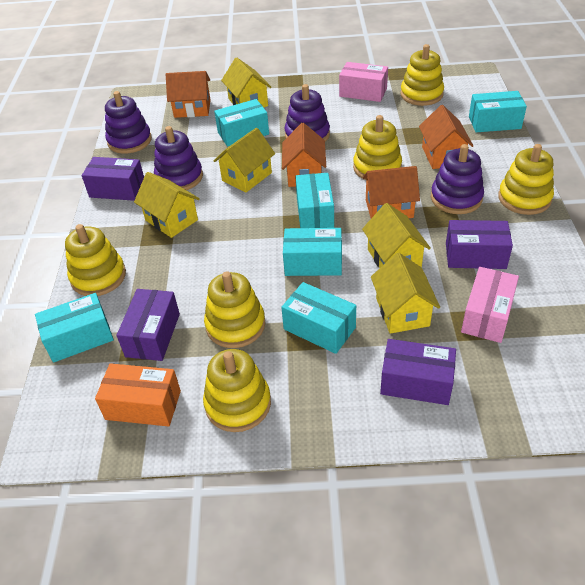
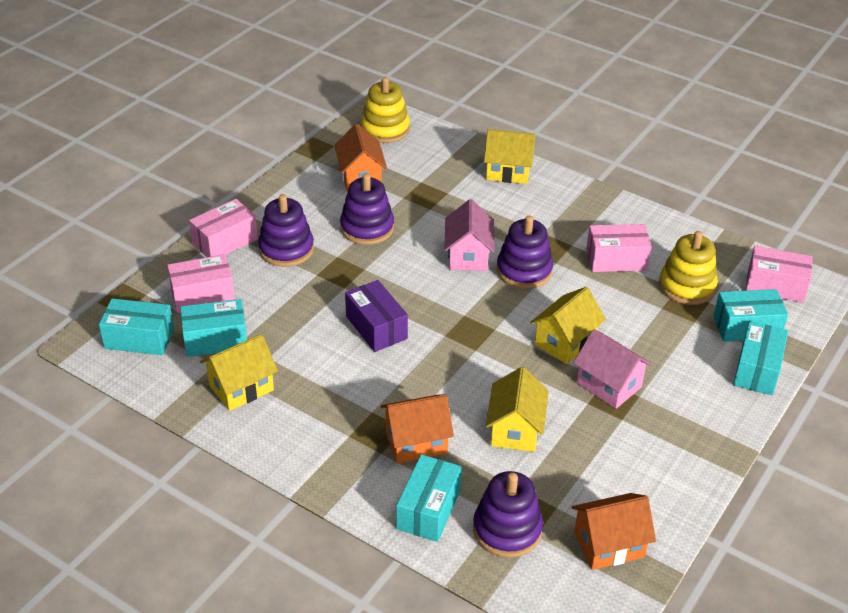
orange box: [95,363,181,427] = 1 -> none = 0
orange house: [166,71,211,118] [282,123,326,187] [363,166,420,218] [419,105,474,169] = 4 -> [334,124,387,191] [381,394,454,463] [572,493,656,570] = 3
pink box: [339,62,388,102] [461,267,519,343] = 2 -> [167,254,235,312] [189,199,258,257] [586,224,652,272] [745,246,812,303] = 4
pink house: none = 0 -> [444,199,495,271] [573,329,652,409] = 2
purple box: [82,157,144,201] [117,289,180,361] [380,339,456,405] [446,220,513,269] = 4 -> [345,280,408,352] = 1
turquoise box: [35,293,114,363] [214,99,269,147] [281,282,356,354] [283,228,342,276] [295,173,334,228] [469,91,527,132] = 6 -> [99,298,174,355] [180,299,247,357] [396,454,462,542] [713,289,788,342] [733,321,788,395] = 5
yellow house: [134,172,200,238] [214,128,275,192] [221,57,271,108] [362,203,431,268] [371,253,440,334] = 5 -> [200,334,278,411] [484,129,536,184] [486,367,549,452] [530,287,606,364] = 4
yellow stacking toy: [65,224,126,296] [203,349,271,432] [204,271,266,348] [353,115,402,180] [400,44,444,106] [498,144,554,215] = 6 -> [361,77,410,143] [659,231,718,305] = 2

